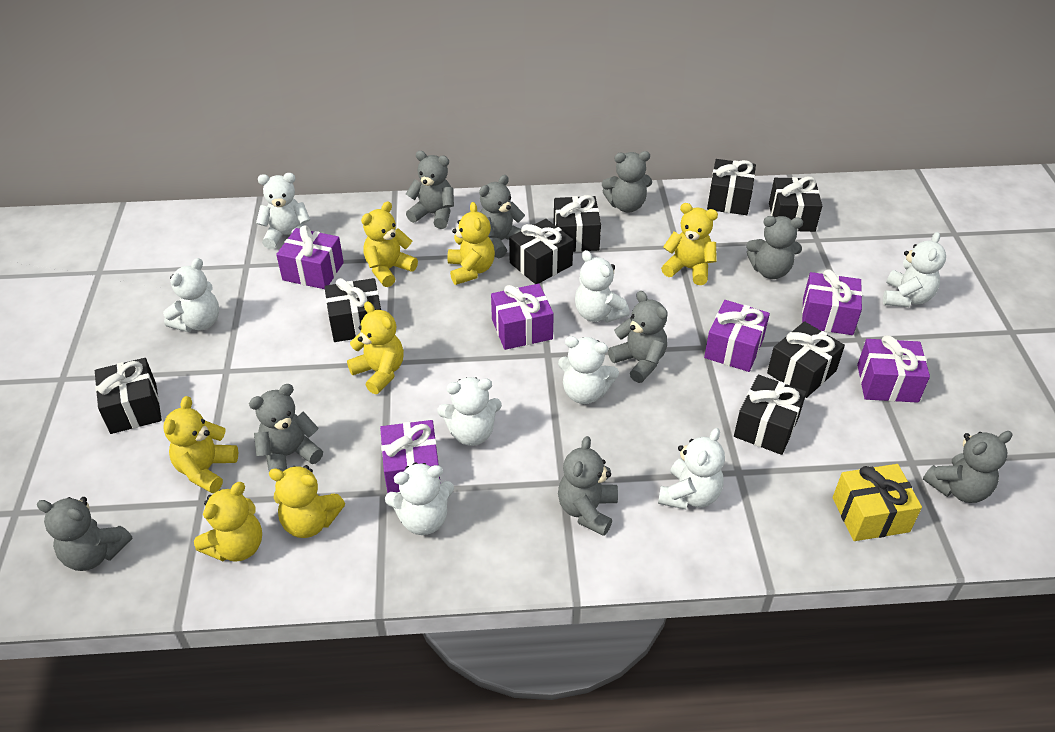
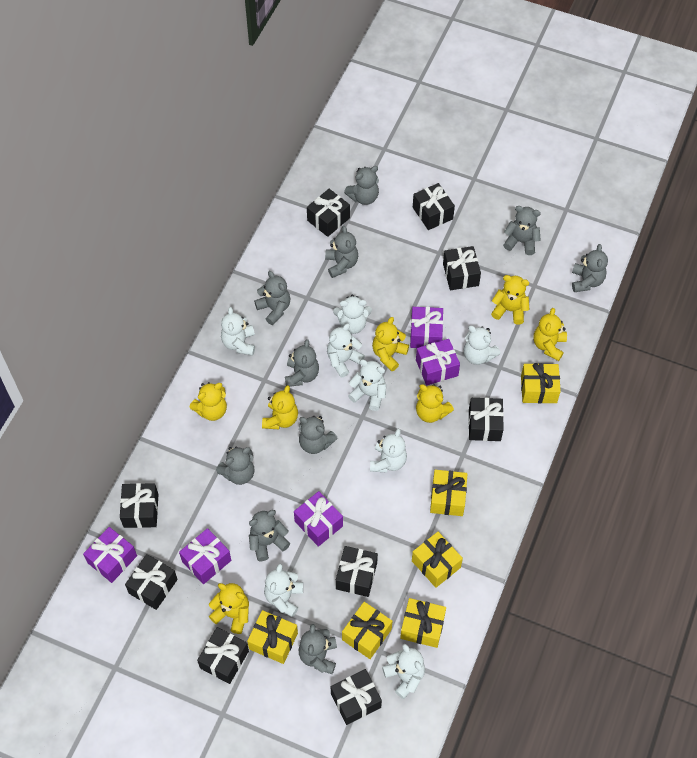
black gift: [95,358,162,434] [325,278,381,342] [509,219,574,284] [554,195,601,252] [707,159,756,215] [734,375,806,455] [767,321,845,398] [769,177,822,232] = 8 -> [120,483,159,528] [125,554,178,610] [197,627,249,684] [307,189,350,237] [331,669,382,725] [336,546,378,597] [413,183,455,230] [443,246,481,290] [468,398,504,441] = 9
grey teddy bear: [36,497,132,571] [249,384,323,472] [406,151,454,229] [479,175,525,258] [558,436,618,536] [602,151,652,213] [608,291,668,383] [746,216,803,279] [923,431,1012,503] = 9 -> [216,446,255,485] [249,510,290,561] [254,271,291,325] [285,339,319,387] [299,416,338,454] [299,624,337,674] [325,226,358,278] [344,166,379,205] [503,206,541,255] [572,244,608,292] = 10
purple gift: [276,225,344,289] [380,420,441,493] [491,284,554,350] [704,300,770,372] [802,269,862,335] [857,335,930,403] = 6 -> [83,527,137,583] [179,528,231,584] [294,491,343,547] [410,307,443,348] [416,339,460,385] = 5
yellow gift: [832,464,922,541] = 1 -> [247,610,298,664] [342,602,392,659] [400,598,446,648] [412,532,463,588] [430,470,467,516] [521,363,561,403] = 6

